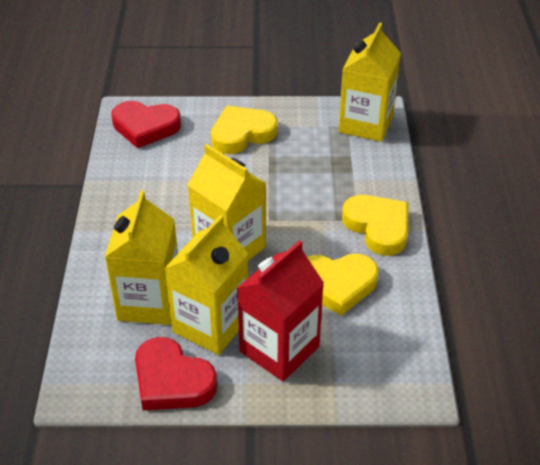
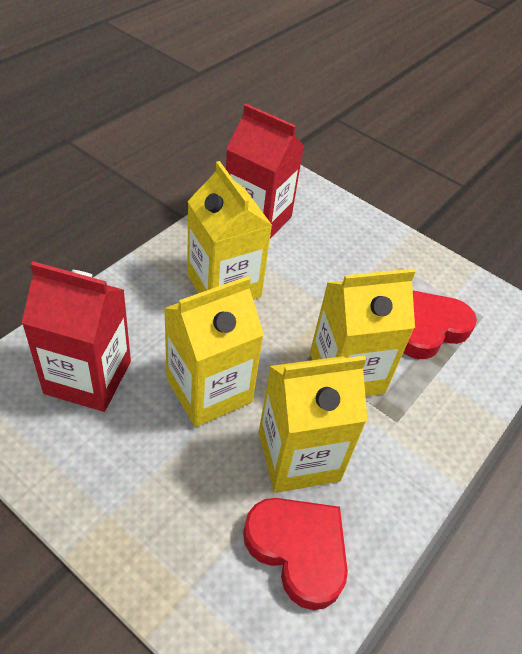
red carton: [237,240,324,382] = 1 -> [22,261,131,412] [226,104,304,238] = 2
yellow heart: [211,106,278,154] [307,253,378,316] [342,195,408,256] = 3 -> none = 0

